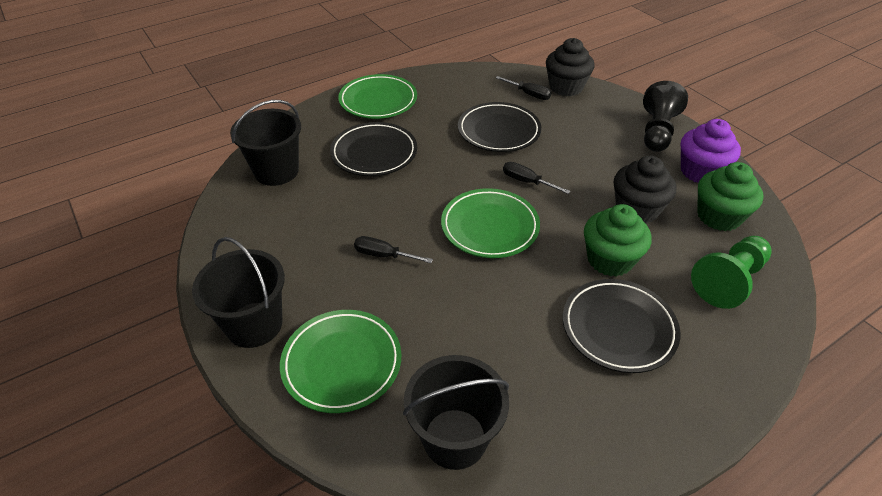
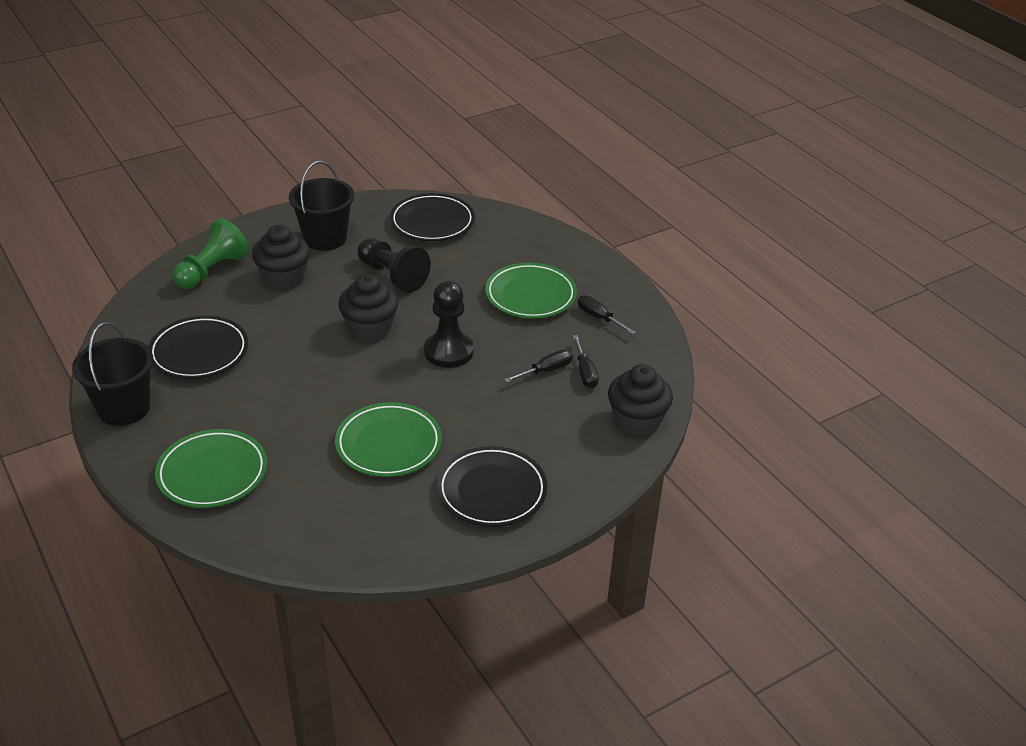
black bucket: [192,237,285,348] [230,100,301,186] [403,355,509,470] = 3 -> [72,322,153,426] [289,161,354,251] = 2
black cupcake: [546,38,595,96] [614,156,676,224] = 2 -> [252,225,310,290] [338,274,399,342] [608,364,673,437] = 3
black pawn: [643,81,688,152] = 1 -> [357,238,431,293] [424,281,474,368] = 2
green cupcake: [584,204,651,277] [697,162,764,231] = 2 -> none = 0
purple cupcake: [681,119,741,183] = 1 -> none = 0

